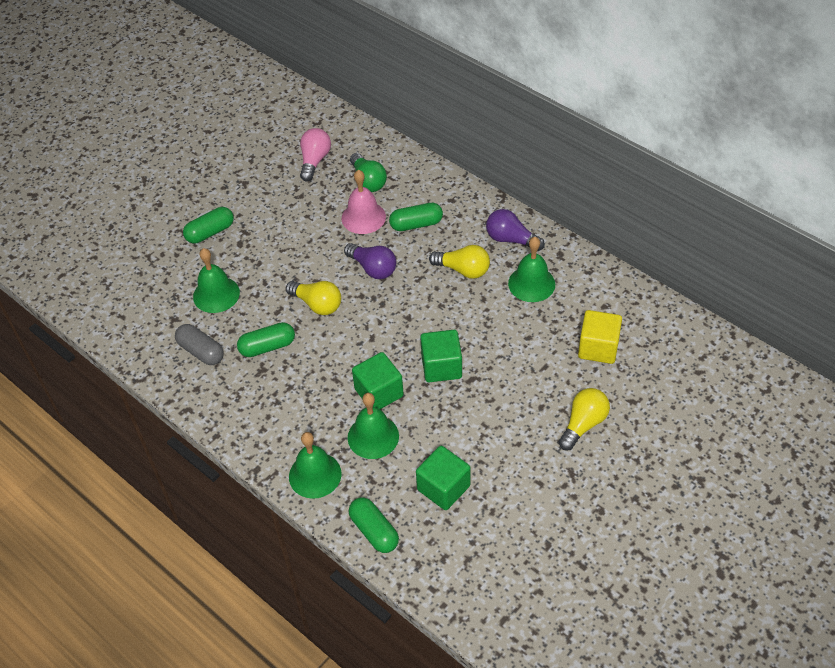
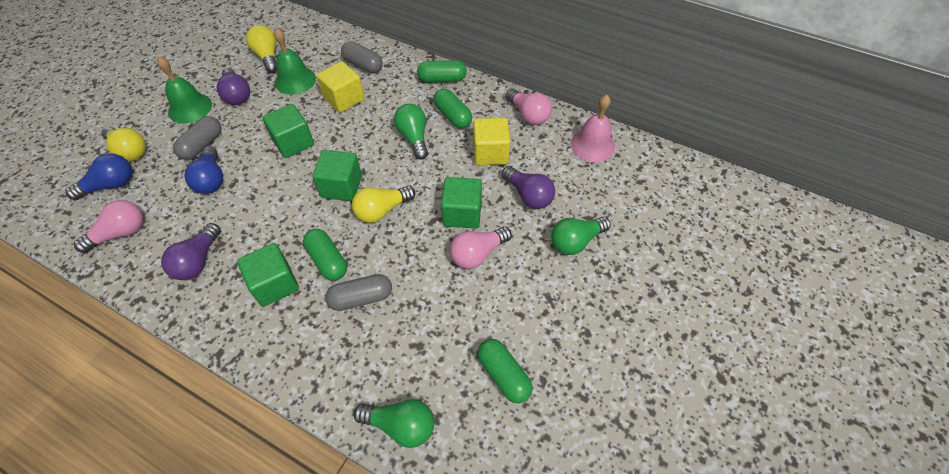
blue light bulb: none = 0 -> [66,153,132,200] [184,146,223,194] = 2
green bell: [193,248,240,313] [289,432,342,499] [348,393,399,459] [508,237,555,302] = 4 -> [157,56,212,124] [274,28,316,95] = 2
green cube: [352,352,404,409] [416,446,470,510] [420,330,462,382] = 3 -> [237,243,299,307] [262,104,314,158] [312,150,362,201] [441,177,482,228] = 4
green light bulb: [350,153,387,192] = 1 -> [353,399,434,448] [394,104,428,160] [551,217,611,255] = 3
grey capsule: [175,324,224,365] = 1 -> [173,116,222,160] [325,274,392,311] [341,41,383,73] = 3
pink light bulb: [300,128,331,182] = 1 -> [74,200,143,253] [450,227,512,269] [505,88,552,125] = 3
purple light bulb: [344,243,396,279] [486,209,545,251] = 2 -> [161,223,221,280] [217,68,250,105] [502,166,555,209] = 3
yellow cube: [578,310,622,364] = 1 -> [317,61,365,113] [473,118,510,165] = 2

